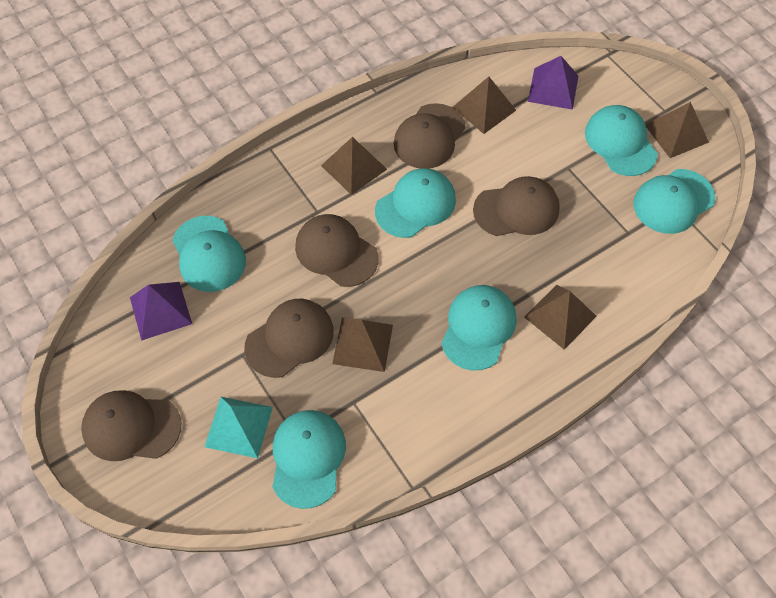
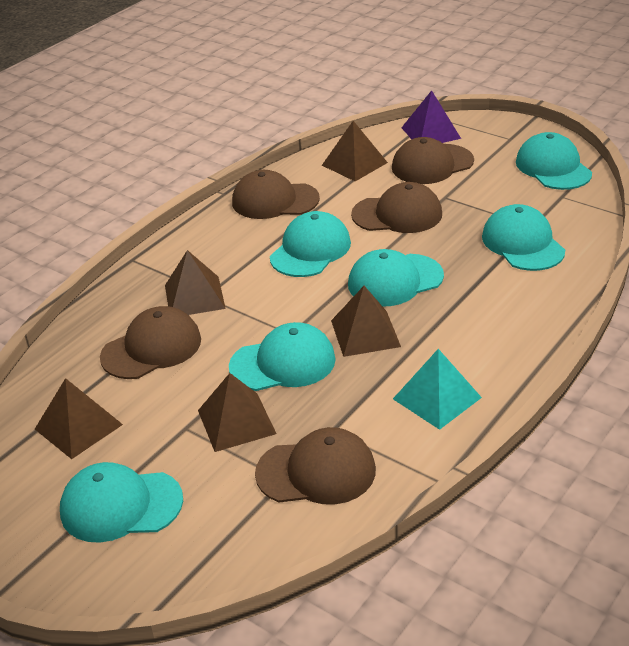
purple pyramid: [130,282,192,341] [528,56,578,110] = 2 -> [401,90,461,143] = 1

